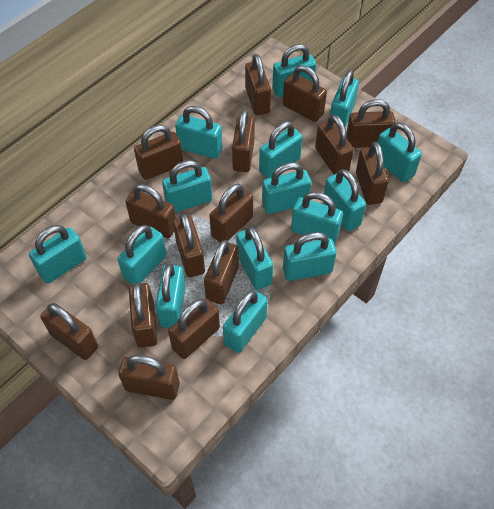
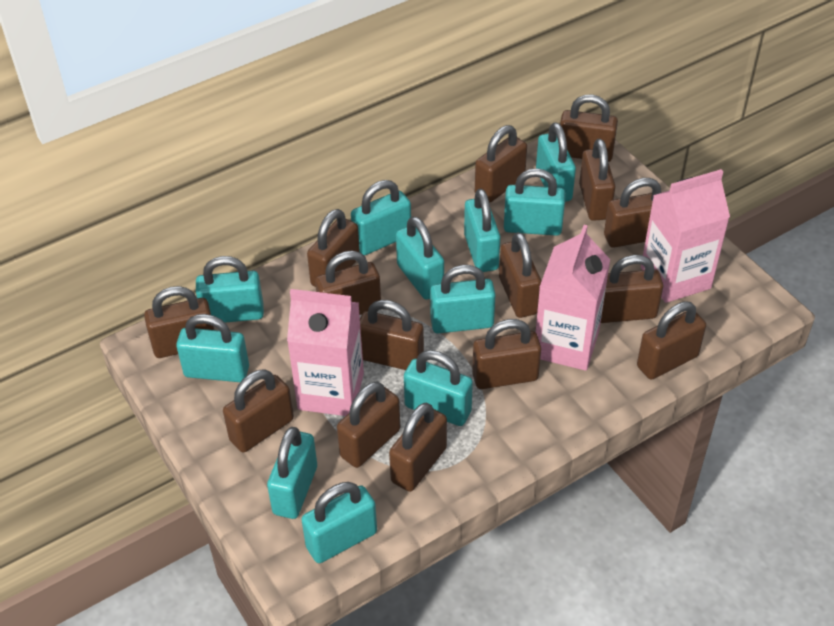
pink carton: none = 0 -> [287,289,364,416] [536,225,610,371] [641,169,730,303] = 3
turquoise padlock: [29,225,87,284] [117,225,166,285] [156,264,186,328] [162,160,212,213] [175,106,222,159] [223,290,268,353] [236,226,273,290] [259,121,303,179] [262,162,311,214] [272,44,316,97] [283,232,337,281] [291,192,343,244] [324,169,366,231] [330,70,359,128] [377,122,422,183] = 15 -> [176,314,249,382] [196,256,264,323] [267,427,317,519] [301,482,377,563] [351,180,411,255] [396,216,444,300] [404,350,473,426] [430,265,496,334] [464,189,501,272] [504,168,565,236] [536,122,576,202] = 11

